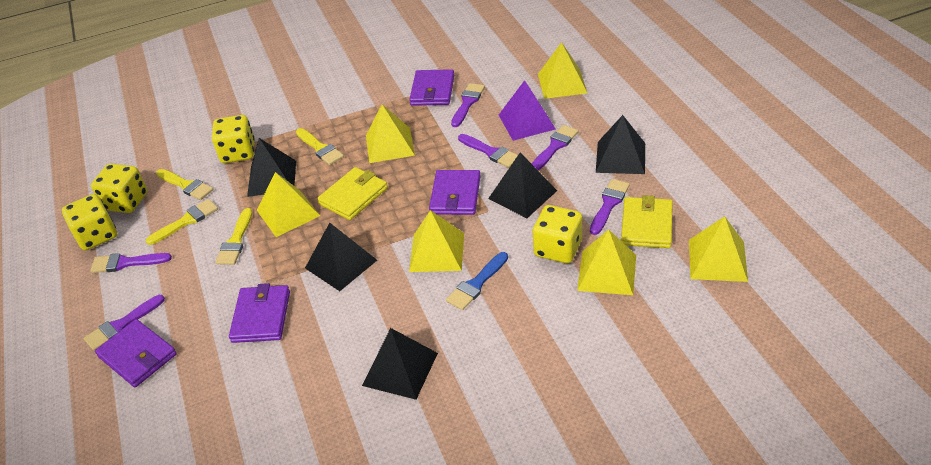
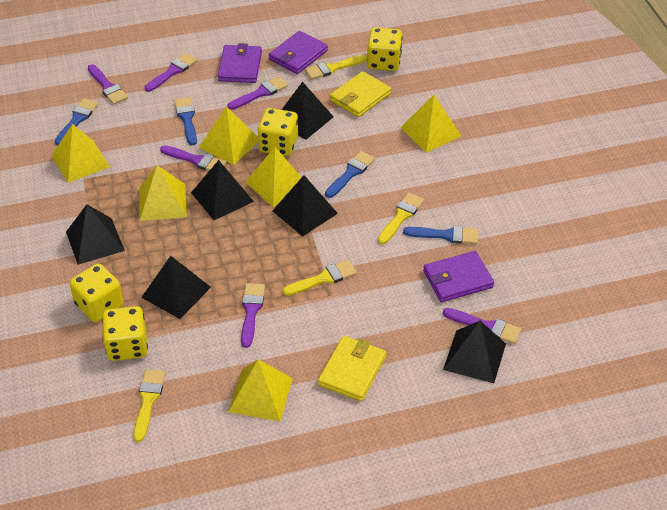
black pyramid: [247,138,296,197] [305,223,377,291] [362,328,438,400] [488,152,557,218] [596,115,645,174] = 5 -> [66,204,125,265] [141,256,211,319] [191,160,254,220] [272,175,338,236] [282,82,334,140] [443,321,506,383] = 6
blue brush: [446,252,508,310] = 1 -> [55,98,99,145] [174,97,197,145] [325,151,375,198] [403,226,478,244] = 4
purple pyramid: [499,80,556,141] = 1 -> none = 0
purple wallet: [95,319,177,387] [229,283,290,343] [409,69,454,106] [429,170,481,215] = 4 -> [218,43,262,83] [269,31,328,74] [423,251,494,302] = 3

